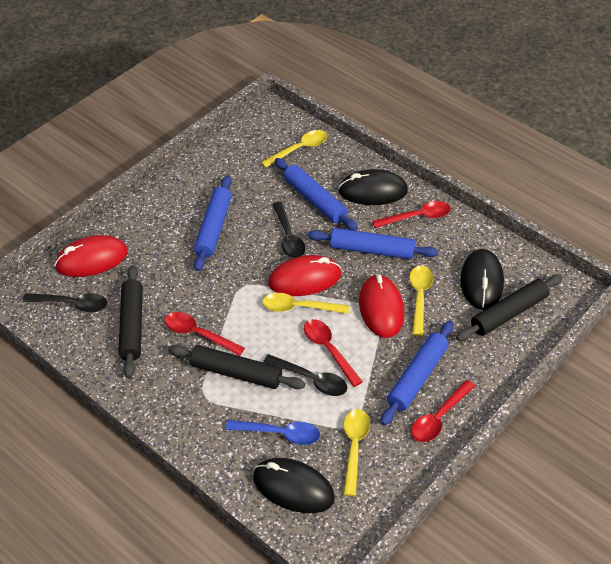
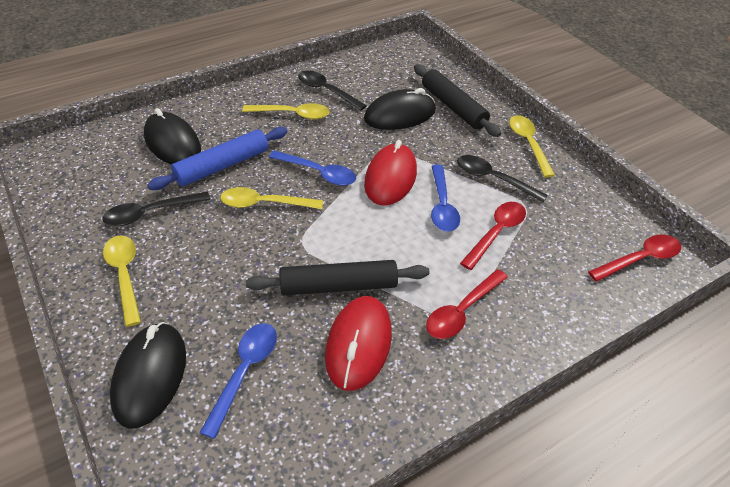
black rolling pin: [118,265,143,378] [168,345,306,389] [456,274,563,341] = 3 -> [246,260,430,295] [414,64,501,137] = 2
blue rolling pin: [194,176,232,271] [275,158,358,231] [308,228,438,259] [380,321,454,426] = 4 -> [147,127,287,190] = 1
blue spoon: [226,420,320,445] = 1 -> [199,323,277,439] [269,150,356,186] [431,165,460,232] = 3
red mouse: [54,235,128,277] [268,255,341,296] [359,274,404,338] = 3 -> [325,296,392,391] [364,140,417,206] = 2
red spoon: [165,312,245,356] [304,319,363,387] [372,201,451,228] [411,380,475,442] = 4 -> [426,269,508,339] [460,202,526,270] [588,234,682,282] = 3

